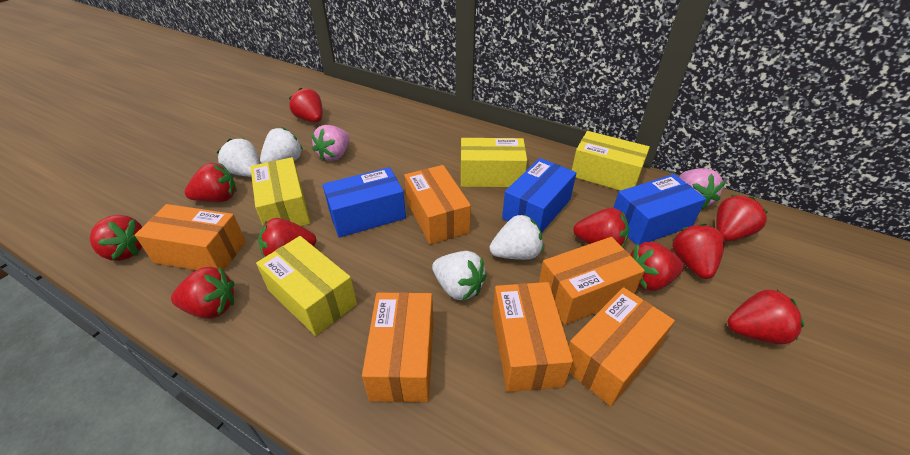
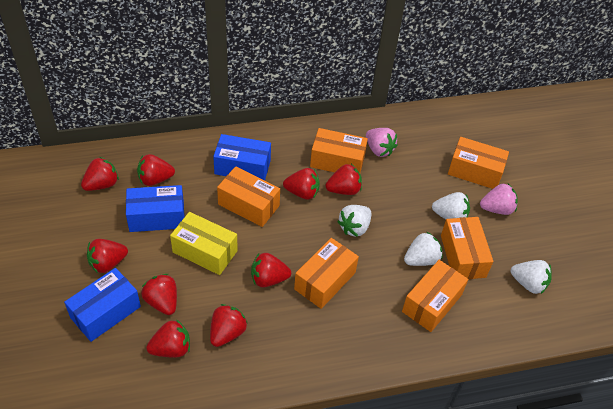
red strawberry: [90,215,142,261] [171,267,234,319] [184,163,236,202] [258,218,316,257] [289,88,323,122] [573,208,629,247] [630,242,684,291] [672,223,725,279] [716,195,768,241] [727,289,804,344] = 10 -> [81,157,119,191] [87,239,128,273] [137,154,175,186] [141,274,177,315] [146,319,190,358] [210,304,248,347] [251,253,291,287] [283,168,320,200] [325,164,362,195] = 9
yellow box: [251,157,310,226] [256,236,357,336] [460,138,527,187] [572,131,650,191] = 4 -> [170,212,238,275] = 1

